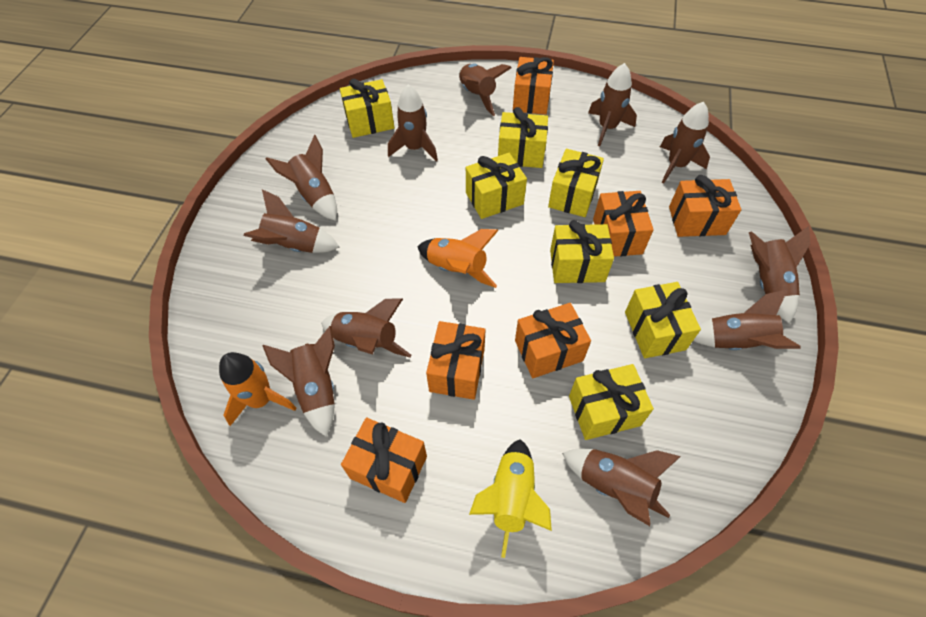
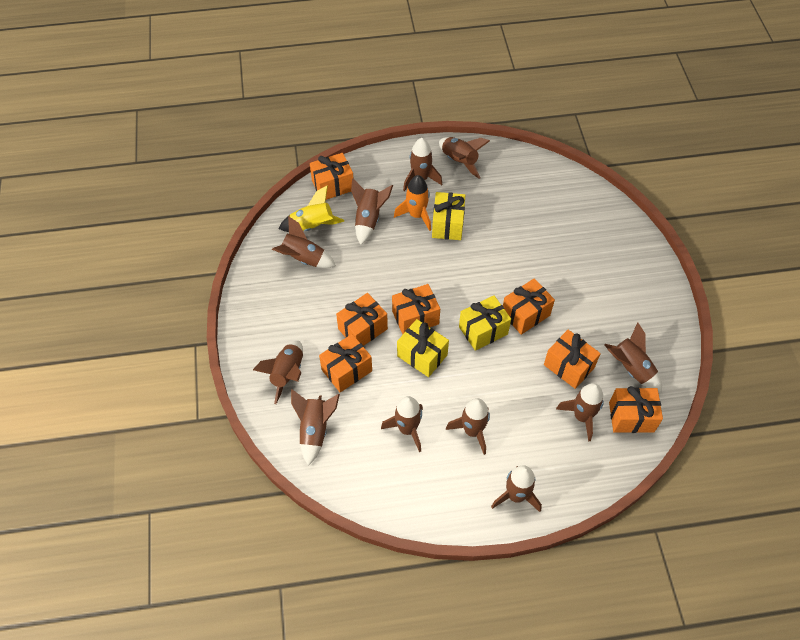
orange gift: [341,418,427,503] [426,321,486,400] [513,57,554,115] [515,303,591,378] [593,191,654,257] [669,175,741,237] = 6 -> [310,153,353,200] [319,334,372,392] [336,293,388,346] [392,284,440,334] [503,278,555,335] [544,330,601,389] [609,386,663,433] = 7
orange rocket: [219,352,296,426] [418,229,499,288] = 2 -> [394,175,431,231] = 1
yellow gift: [340,79,394,138] [466,153,527,219] [498,107,548,168] [548,149,604,217] [550,220,614,283] [569,364,654,440] [625,282,701,358] = 7 -> [397,319,449,377] [432,192,466,240] [459,295,511,351] = 3

